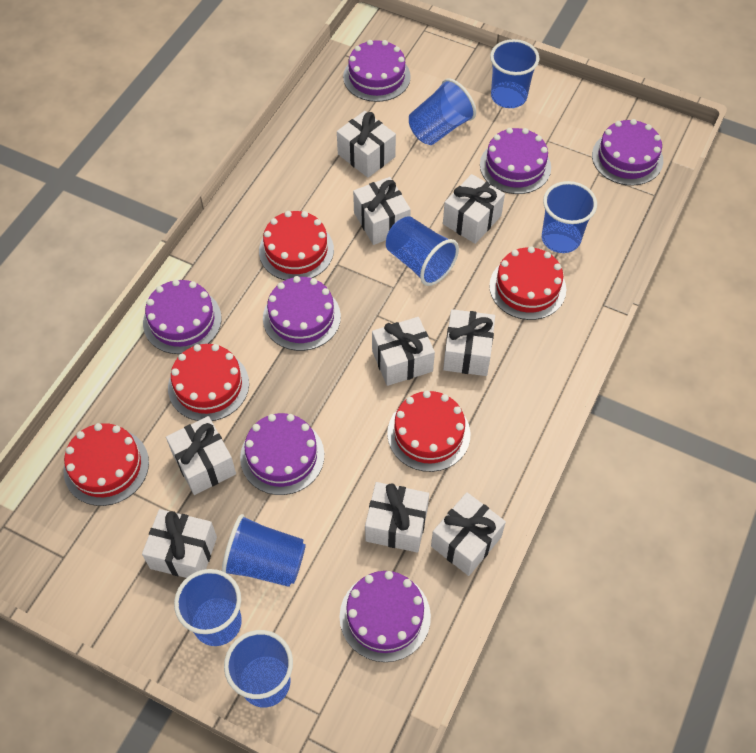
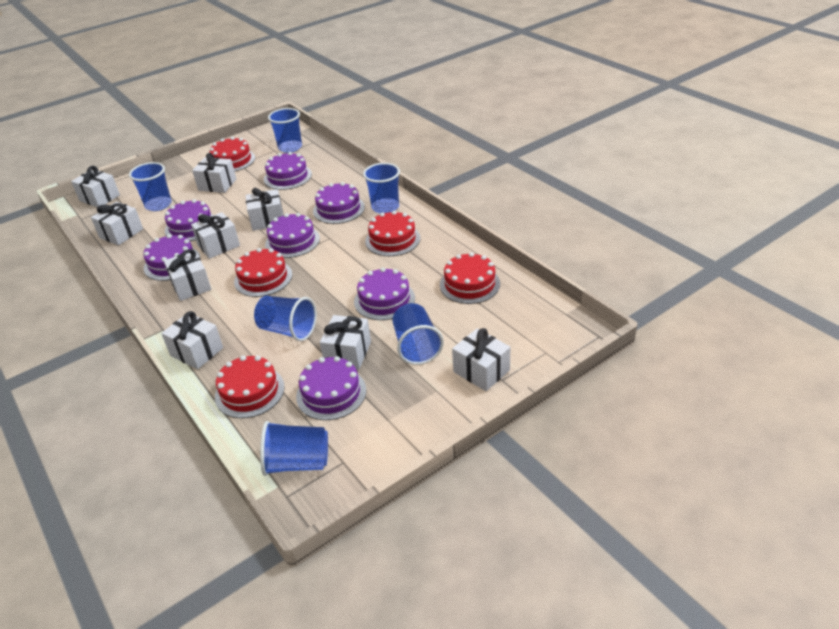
blue cup: [174,569,242,646] [222,514,306,587] [224,630,293,707] [386,216,459,286] [409,78,476,145] [490,39,539,108] [542,181,597,253] = 7 -> [129,162,172,211] [254,296,317,341] [260,421,328,476] [268,108,302,153] [363,163,400,213] [393,303,444,365] = 6

